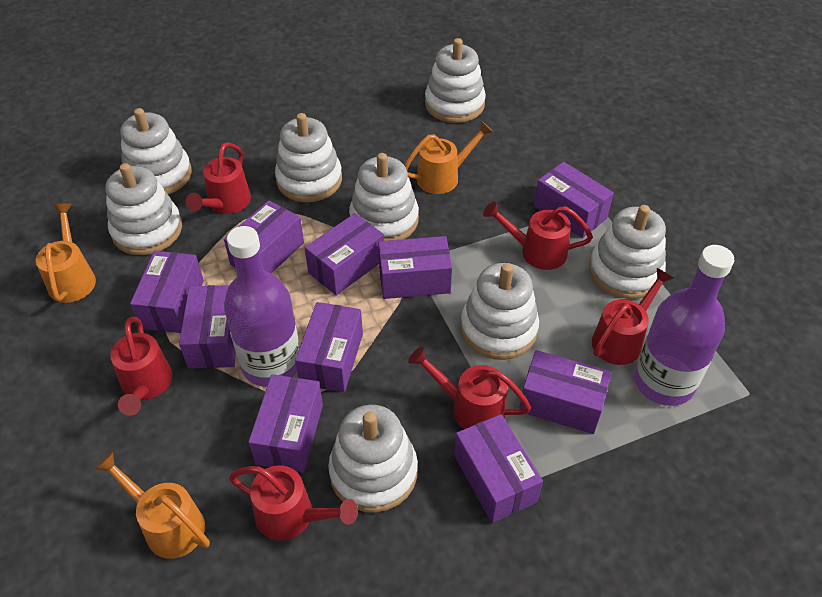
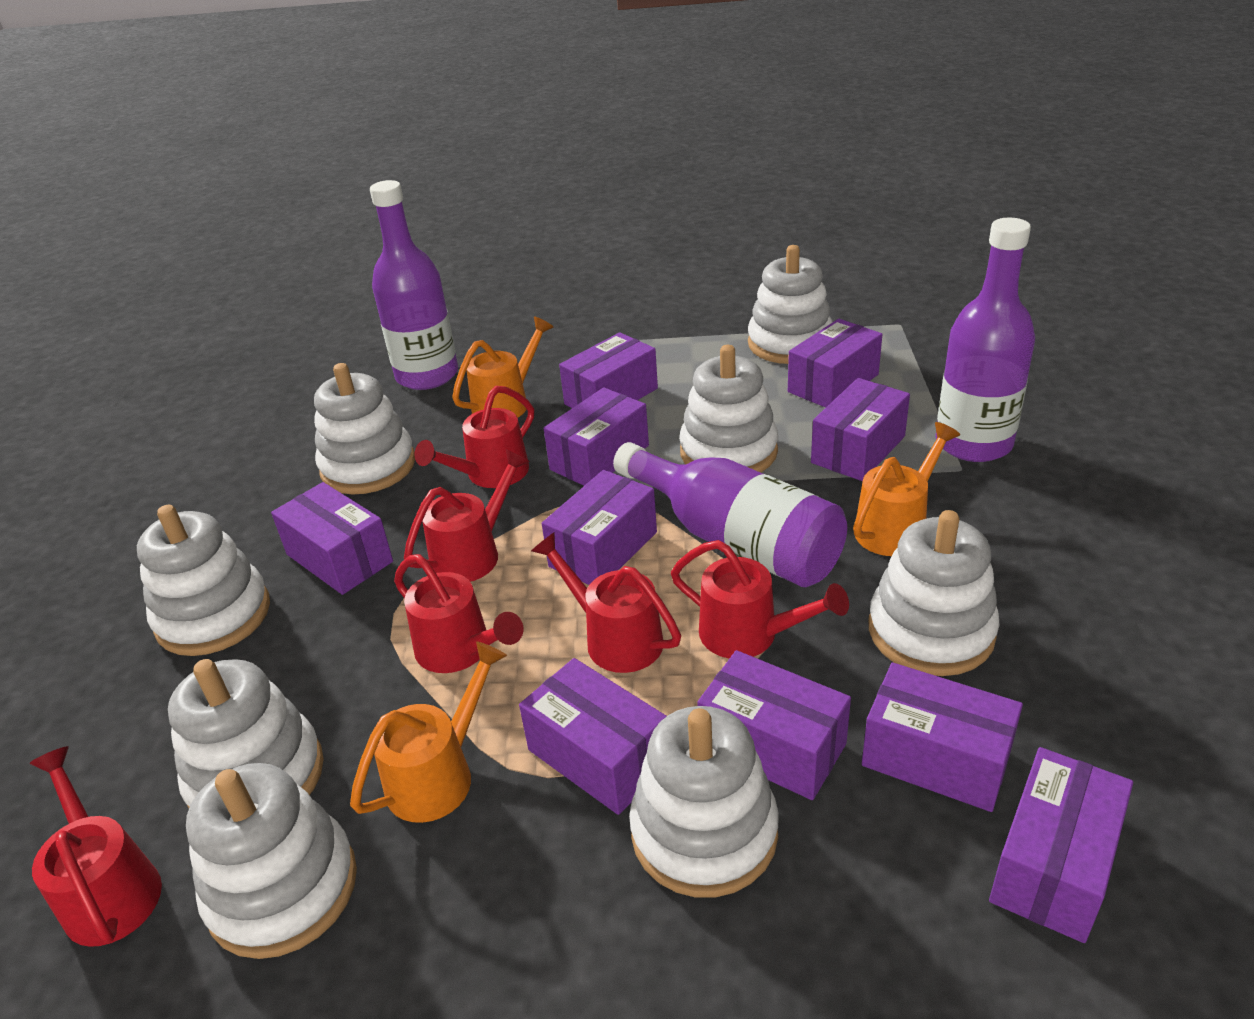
purple bottle: [224,226,300,387] [634,245,734,406] = 2 -> [370,180,458,390] [613,442,847,587] [935,218,1035,462] = 3

